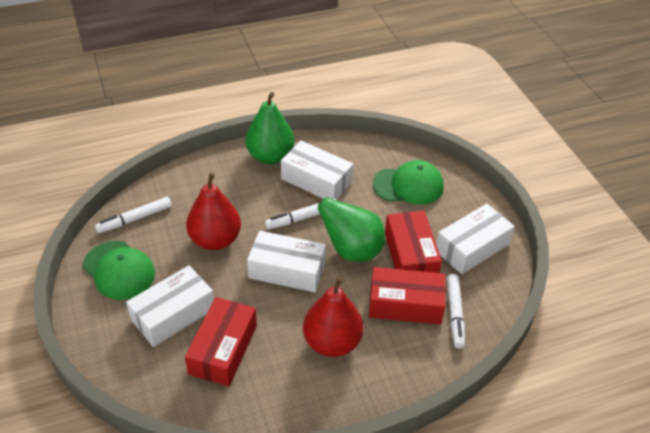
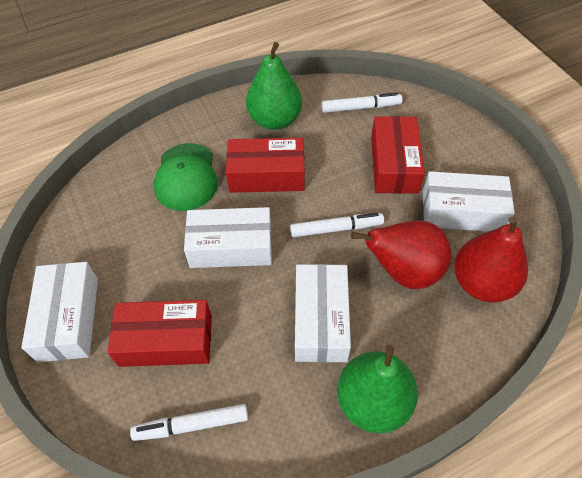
green cap: [83,241,155,300] [373,160,444,205] = 2 -> [154,143,218,211] = 1

